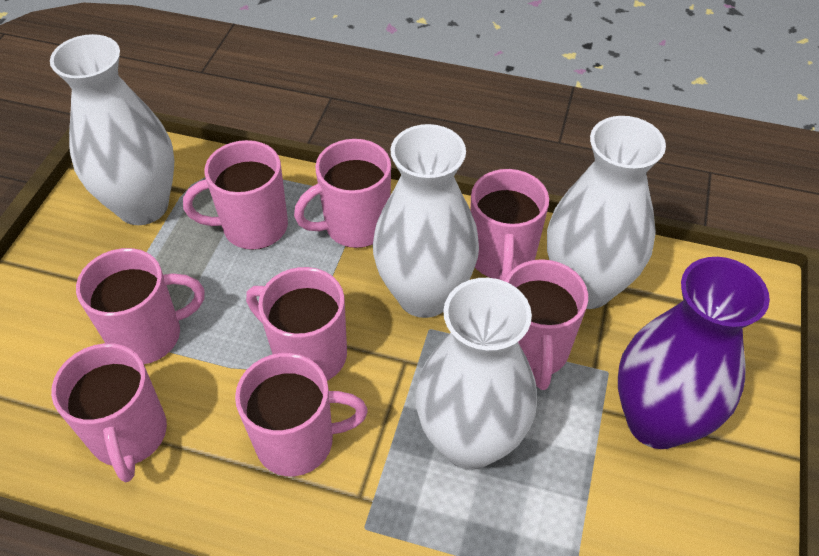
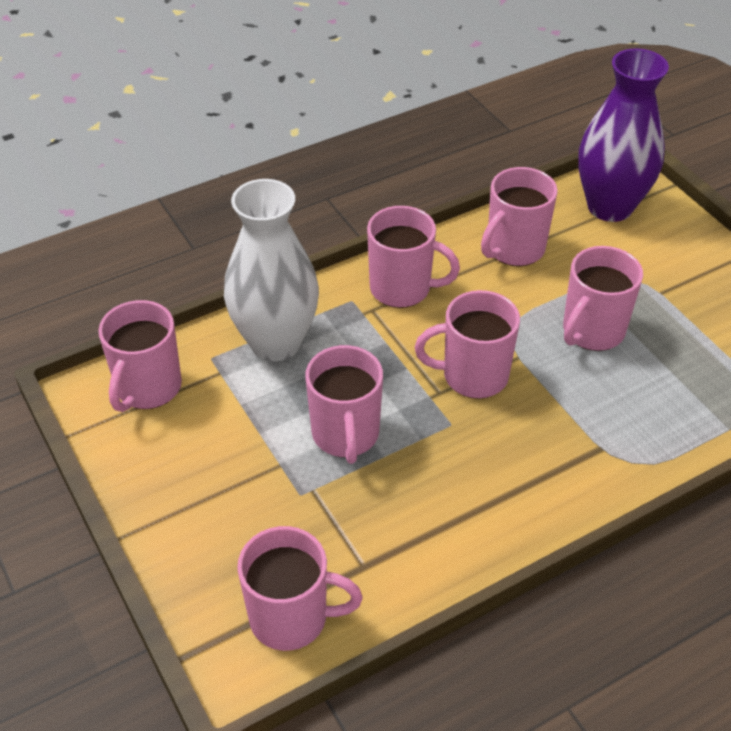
pink mug: [51,343,167,482] [76,248,205,364] [183,140,288,250] [235,353,368,476] [246,267,347,381] [294,139,391,248] [470,169,549,281] [505,259,588,390] = 8 -> [98,300,182,412] [237,526,363,651] [305,345,383,464] [367,206,460,308] [415,290,520,399] [481,167,558,266] [563,246,643,351] = 7
white vase: [50,34,174,225] [373,124,479,318] [415,278,537,470] [547,116,666,309] = 4 -> [224,179,319,361] = 1

